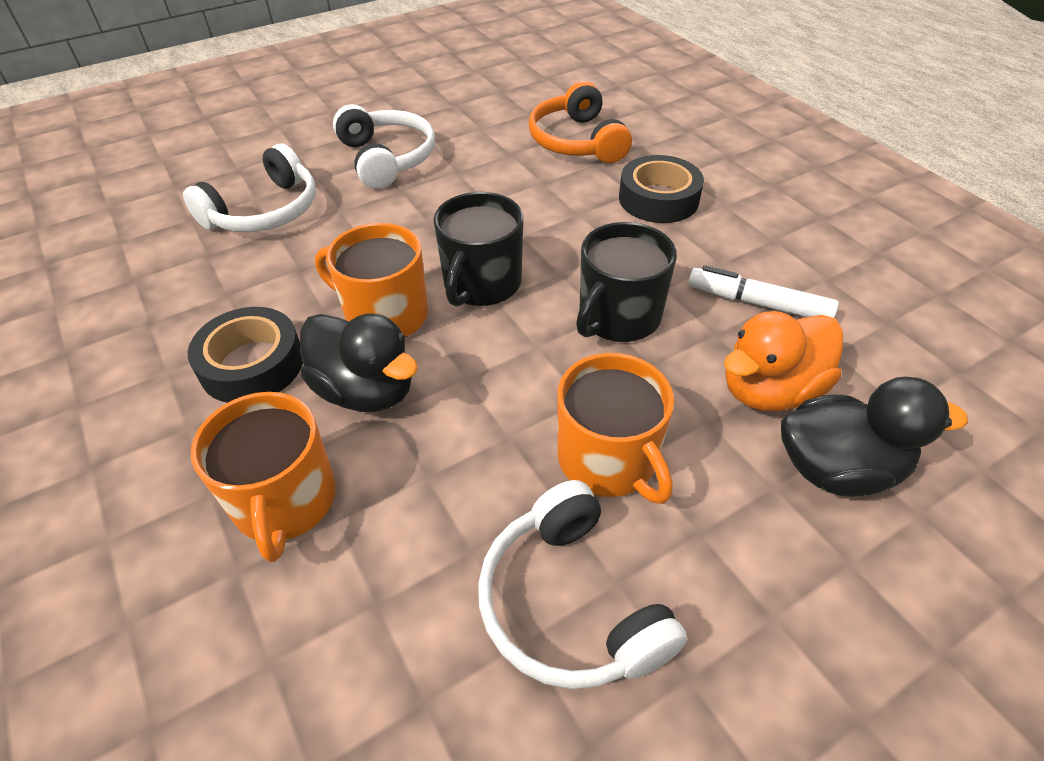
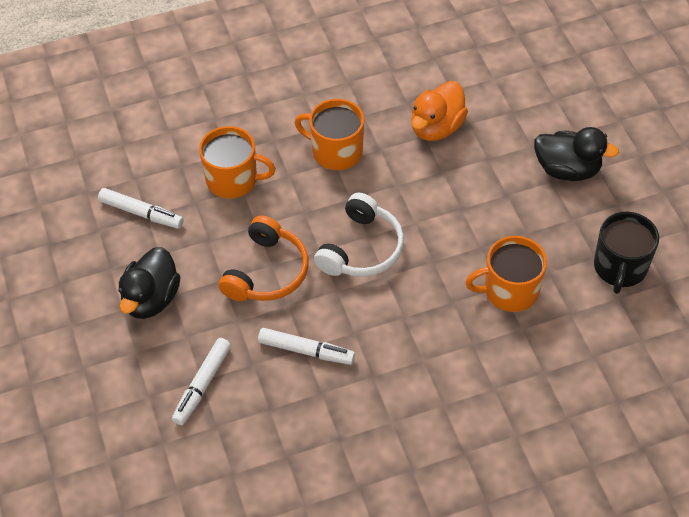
black mug: [433,192,523,307] [576,222,677,342] = 2 -> [594,212,659,294] = 1
black tape: [188,307,303,403] [619,155,704,223] = 2 -> none = 0
white headphones: [183,144,316,232] [333,104,435,189] [478,480,687,689] = 3 -> [314,193,404,277] = 1
white marker: [688,265,839,318] = 1 -> [98,188,184,229] [172,338,231,425] [258,328,355,365] = 3

